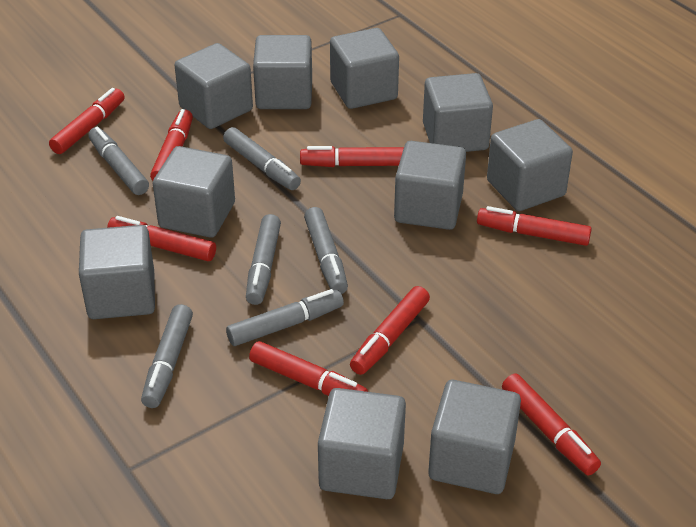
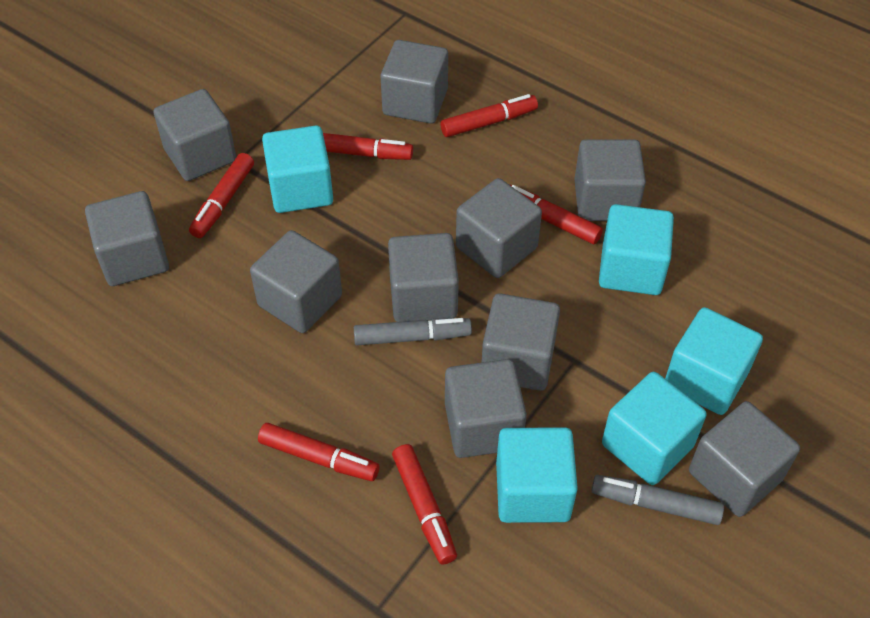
grey marker: [88,127,149,195] [141,304,193,408] [223,127,301,190] [226,289,344,346] [246,214,281,305] [304,207,348,294] = 6 -> [354,318,472,345] [591,475,724,525] = 2
red marker: [49,88,125,154] [107,216,216,261] [150,109,193,181] [249,341,368,396] [300,146,404,167] [350,286,430,375] [477,206,592,246] [502,374,601,475] = 8 -> [189,153,254,238] [258,423,379,481] [323,133,413,160] [392,444,457,565] [440,94,538,137] [509,184,603,244] = 6
turquoise cube: none = 0 -> [262,125,333,213] [496,427,578,523] [599,204,674,295] [602,372,707,485] [665,307,763,415] = 5

